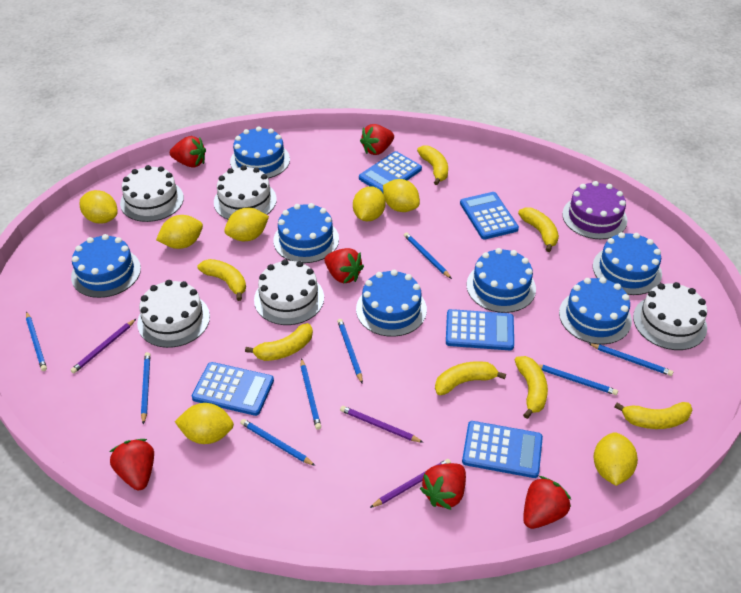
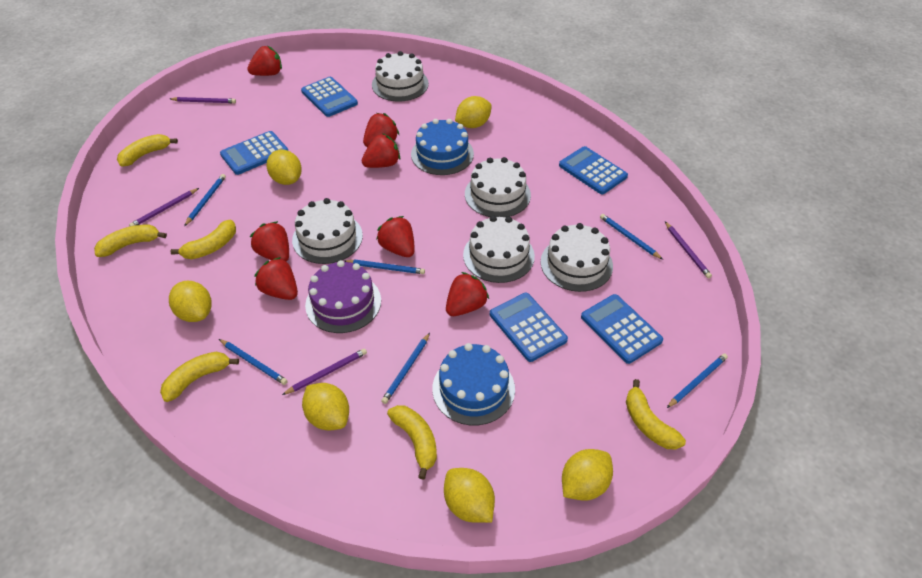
blue cake: [71,234,141,298] [230,126,290,179] [273,203,339,263] [356,270,427,337] [467,248,536,313] [559,277,632,344] [593,232,662,295] = 7 -> [411,119,474,175] [432,343,515,425] = 2
blue pencil: [26,311,47,371] [141,352,150,425] [240,419,315,466] [301,358,321,430] [337,319,363,384] [404,232,452,279] [538,364,618,395] [588,343,673,376] = 8 -> [184,174,226,226] [219,339,288,385] [344,259,425,274] [381,333,430,404] [600,214,663,260] [667,354,728,408] = 6
purple pencil: [71,319,136,374] [340,406,424,443] [370,459,451,508] = 3 -> [129,188,199,226] [170,97,236,103] [282,348,367,395] [665,222,712,279] = 4
red strawberry: [110,439,154,490] [170,136,206,168] [324,248,364,283] [360,124,394,155] [420,463,466,510] [523,476,571,529] = 6 -> [247,46,282,76] [250,221,289,261] [254,257,298,300] [362,133,400,168] [363,113,399,147] [376,216,415,257] [446,272,489,316] = 7
yellow banana: [198,259,246,301] [245,323,313,361] [417,145,448,185] [435,361,506,395] [515,356,548,419] [518,208,559,252] [614,402,693,429] = 7 -> [94,225,167,257] [117,134,178,167] [160,352,239,402] [170,219,236,259] [387,405,437,480] [626,379,686,450] = 6
yellow lemon: [80,190,117,223] [156,215,203,249] [175,403,234,444] [224,208,269,241] [353,186,385,221] [383,179,420,212] [593,432,638,486] = 7 -> [169,281,212,322] [267,150,302,185] [302,383,349,430] [444,468,495,523] [455,96,492,128] [562,449,613,501] = 6

